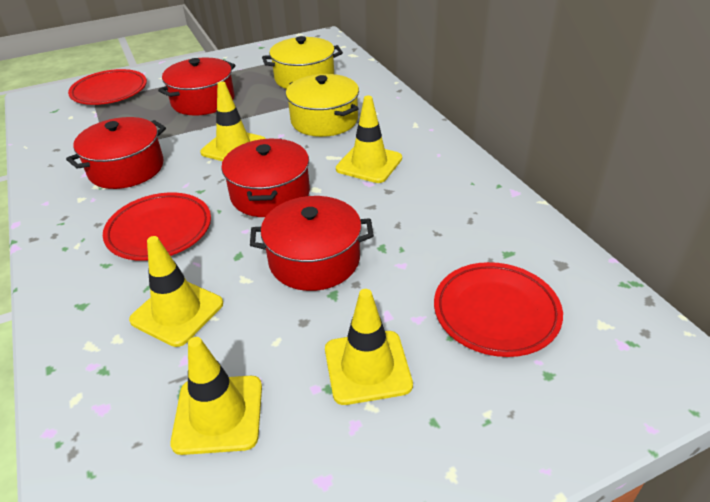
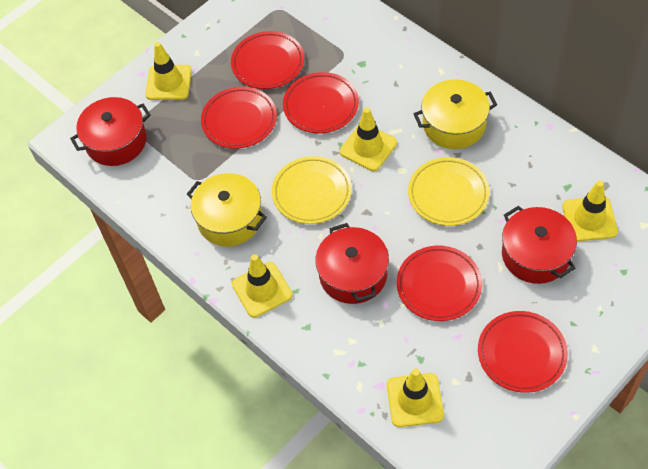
red plate: [68,69,147,105] [103,192,211,261] [434,262,563,357] = 3 -> [201,87,277,149] [231,31,304,89] [283,72,359,133] [397,246,482,321] [478,311,568,393] = 5
red pot: [66,117,166,189] [158,58,235,115] [221,139,310,217] [250,196,374,291] = 4 -> [70,97,151,166] [315,223,389,304] [502,206,577,284] = 3
yellow plate: none = 0 -> [272,156,352,224] [408,157,490,226] = 2

